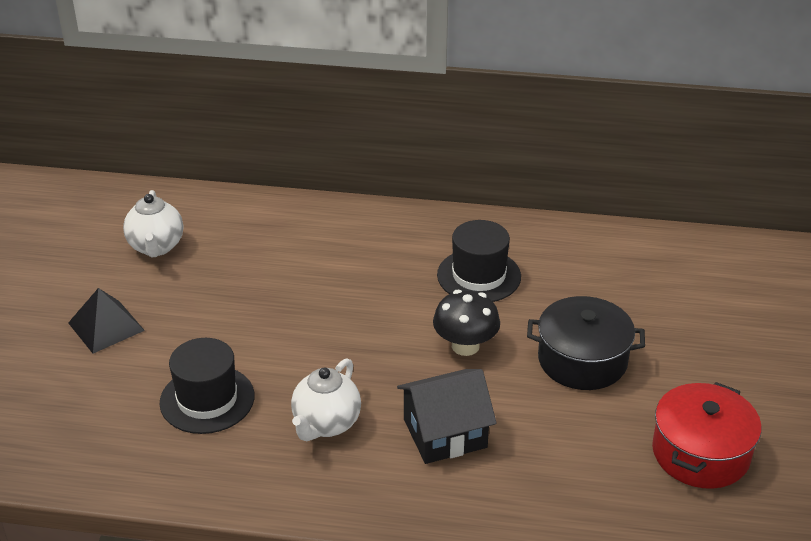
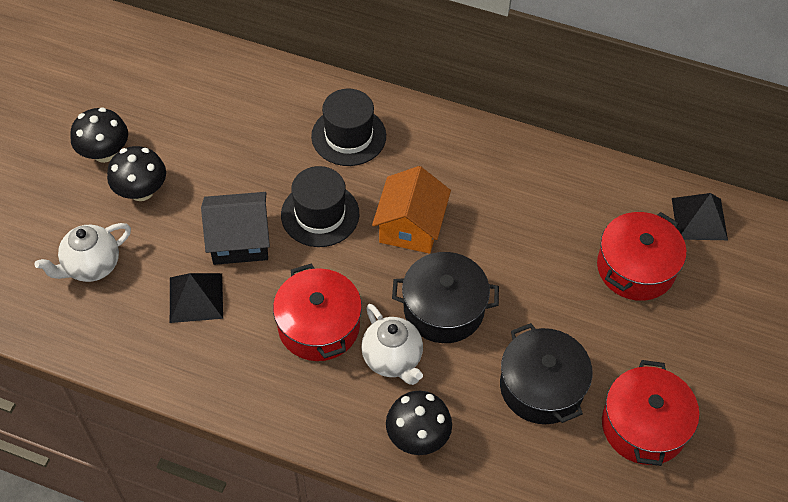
black mushroom: [433,290,500,356] = 1 -> [70,107,128,163] [107,146,166,201] [386,391,452,455] = 3
black pot: [527,296,645,390] = 1 -> [392,252,499,343] [500,323,593,424] = 2
black pyramid: [68,288,145,354] = 1 -> [170,273,223,323] [672,193,728,240] = 2
orange house: none = 0 -> [372,166,451,254] = 1
red pot: [652,382,762,489] = 1 -> [273,264,362,361] [597,212,687,301] [602,360,699,466] = 3

